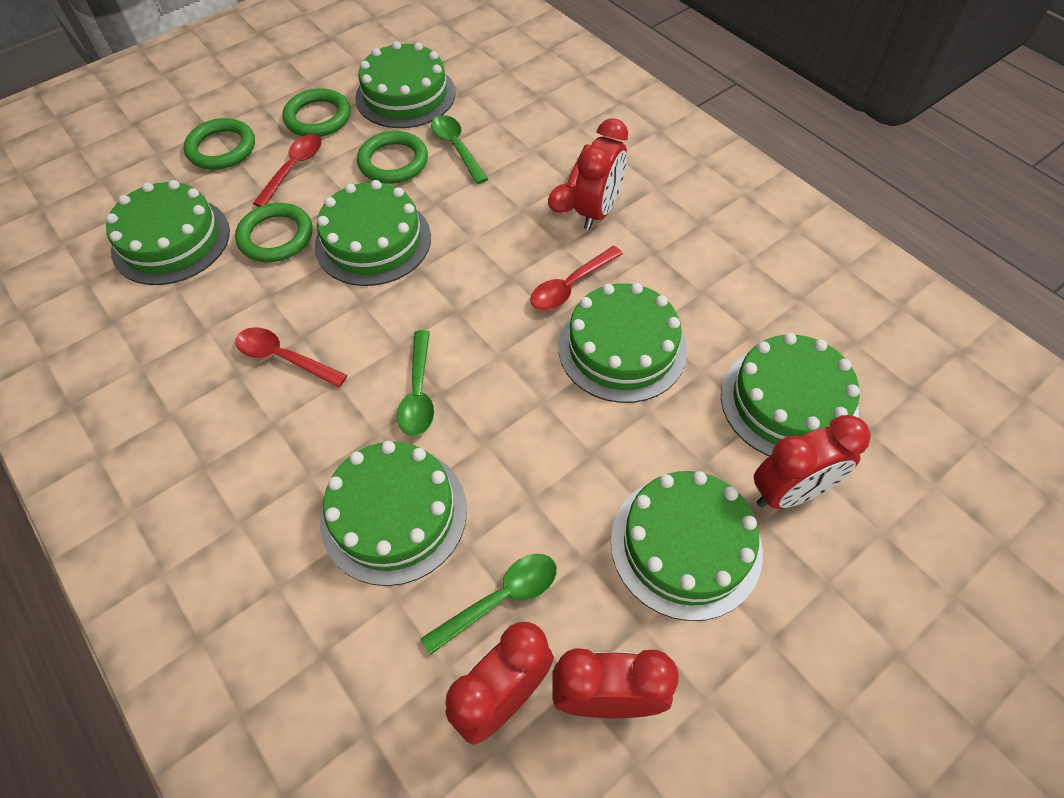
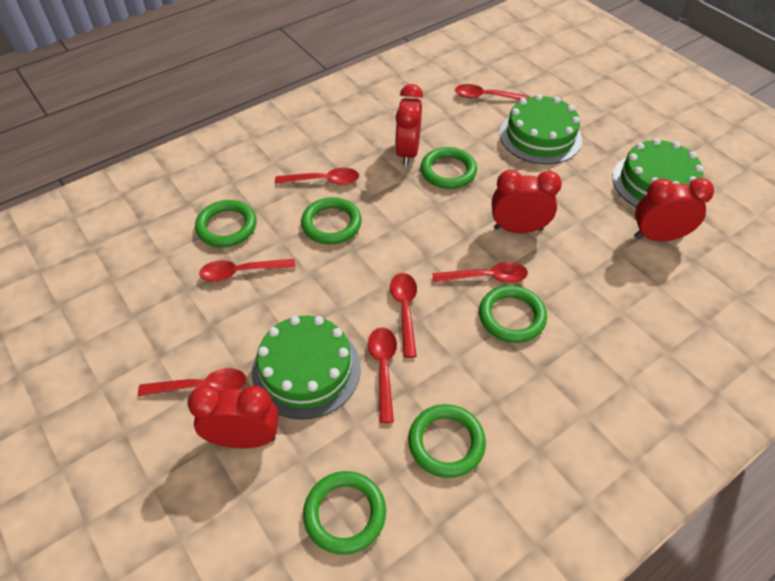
green cake: [106,180,230,285] [315,180,431,286] [320,441,467,586] [355,41,455,128] [558,283,687,403] [611,471,763,621] [721,333,860,456] = 7 -> [252,315,361,420] [500,94,582,164] [612,138,703,207] = 3
green ring: [184,118,255,170] [235,203,313,262] [282,88,351,137] [357,131,428,184] = 4 -> [195,200,257,247] [301,197,362,244] [303,471,386,555] [408,404,486,478] [421,147,477,189] [479,285,547,343] = 6
green spoon: [397,330,434,436] [420,554,557,655] [431,115,488,184] = 3 -> none = 0
red spoon: [235,327,347,387] [253,134,321,207] [530,246,623,310] [548,145,591,213] = 4 -> [138,368,246,396] [199,259,295,282] [275,168,359,185] [368,327,397,423] [390,273,417,358] [432,262,528,283] [455,84,530,100] = 7

